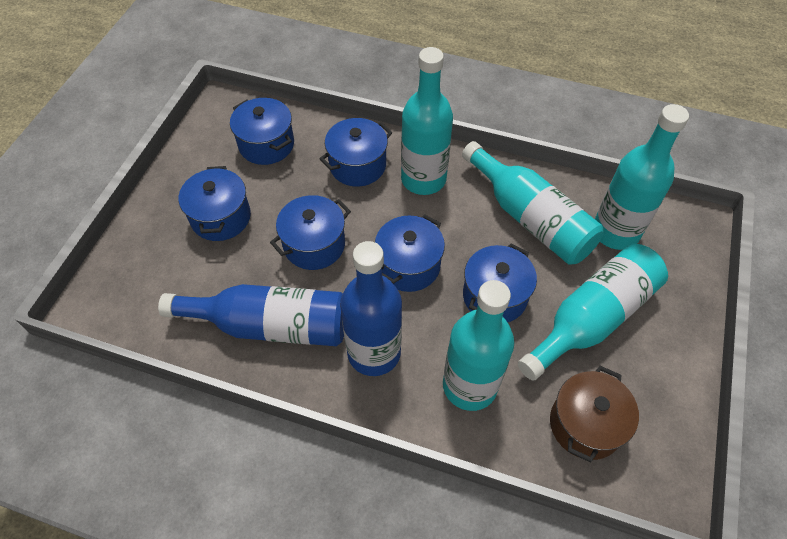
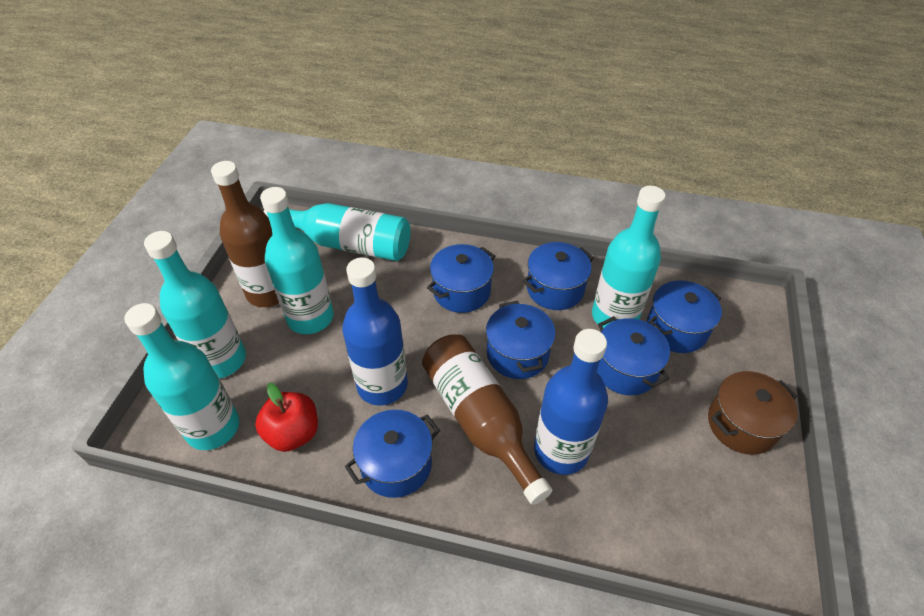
brown bottle: none = 0 -> [211,161,279,307] [422,334,552,505] = 2
red apple: none = 0 -> [255,383,318,452] = 1

